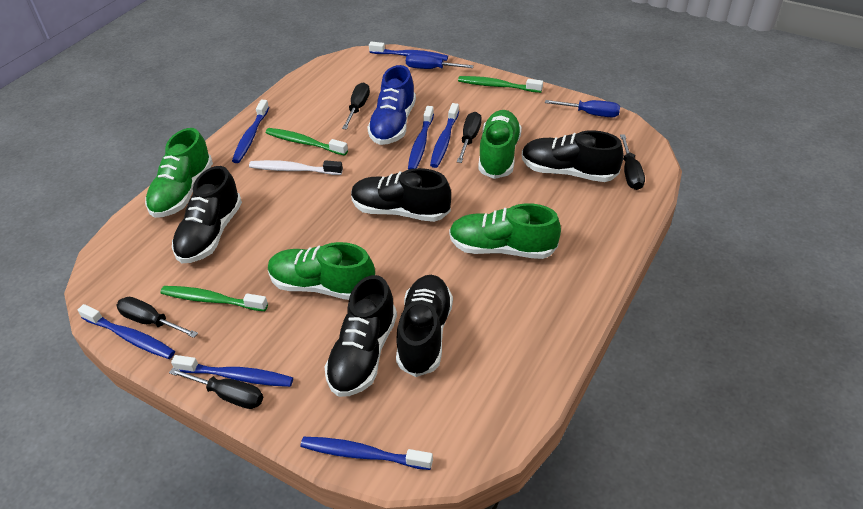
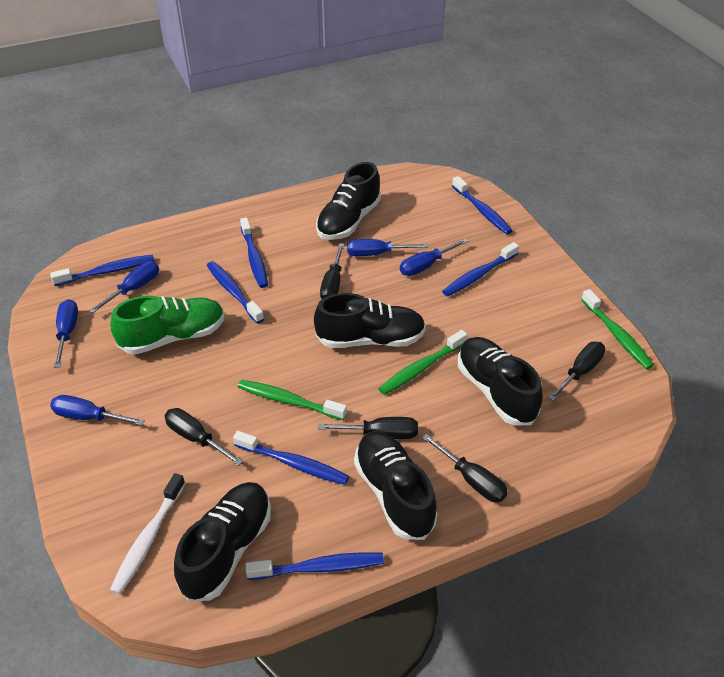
blue screwdriver: [406,54,474,69] [545,100,620,117] = 2 -> [50,395,145,425] [54,299,78,368] [89,261,159,313] [347,239,428,256] [400,239,468,276] = 5
blue shoe: [367,65,416,145] = 1 -> none = 0
green shoe: [145,128,213,218] [268,242,375,300] [449,203,561,259] [478,110,522,179] = 4 -> [111,295,225,355] = 1

